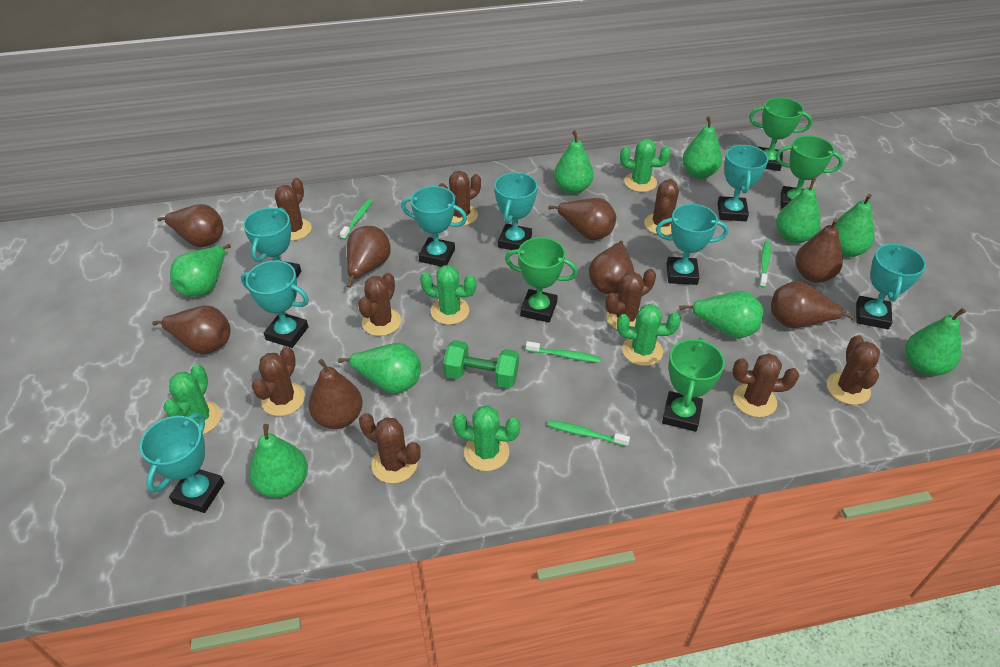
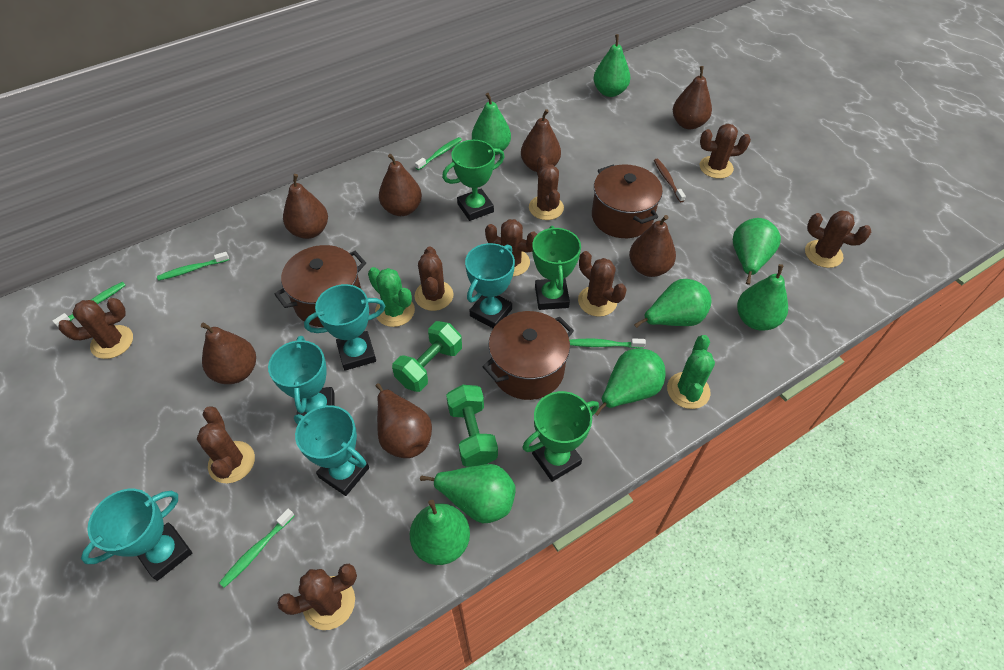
brown pear: [152,305,230,354] [157,204,224,247] [309,359,363,429] [347,226,391,288] [548,198,616,240] [589,241,634,294] [771,281,855,328] [795,218,843,283] = 8 -> [201,323,256,384] [283,174,328,239] [376,383,432,458] [379,154,422,216] [521,109,561,172] [629,215,676,277] [673,66,712,129] = 7
brown pot: none = 0 -> [274,245,366,327] [482,311,574,400] [592,164,663,238] = 3
brown toothbrush: none = 0 -> [654,159,686,202] = 1
green cactus: [163,365,221,434] [420,265,476,325] [452,405,520,471] [617,304,681,366] [620,139,671,192] = 5 -> [368,267,415,327] [667,335,715,409] = 2
green dumbbell: [443,340,519,388] = 1 -> [392,321,462,392] [446,385,498,467] = 2
green pear: [170,244,231,297] [249,424,308,498] [338,343,421,394] [554,131,594,194] [679,291,763,339] [682,116,722,179] [776,178,821,244] [835,194,875,257] [905,308,966,376] = 9 -> [410,500,470,565] [420,464,515,523] [472,93,511,155] [594,34,630,97] [595,349,665,416] [634,279,711,328] [733,218,781,284] [737,264,788,331] = 8
green toothbrush: [340,199,373,240] [526,341,601,363] [548,420,630,446] [759,242,771,288] = 4 -> [53,282,126,327] [157,252,229,281] [219,509,295,588] [415,137,462,170] [569,338,646,348] = 5
green trophy: [505,237,578,323] [662,338,725,432] [749,97,812,171] [775,135,843,209] = 4 -> [442,140,505,221] [523,391,599,482] [532,226,581,310] = 3
turquoise trophy: [140,413,225,513] [241,261,309,348] [243,207,301,278] [401,186,467,267] [494,172,538,250] [656,204,728,285] [717,145,768,221] [856,243,926,329] = 8 -> [81,489,192,581] [268,336,334,416] [294,405,369,496] [304,284,385,371] [465,243,515,328] = 5

